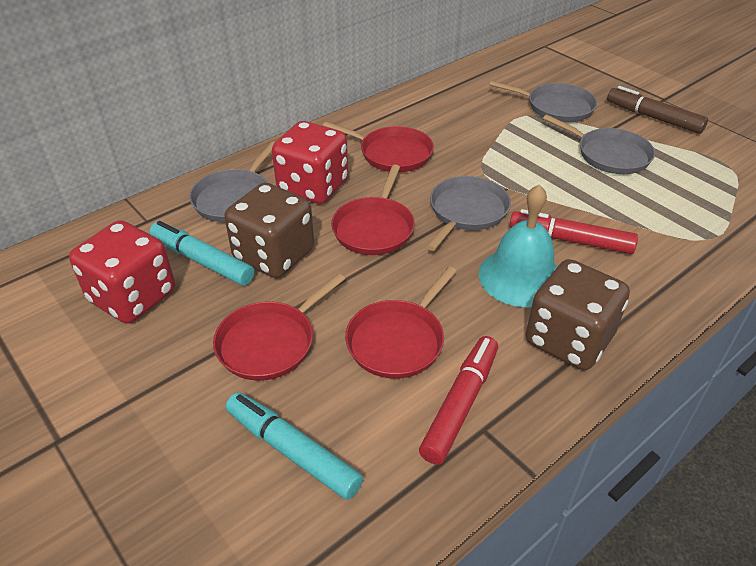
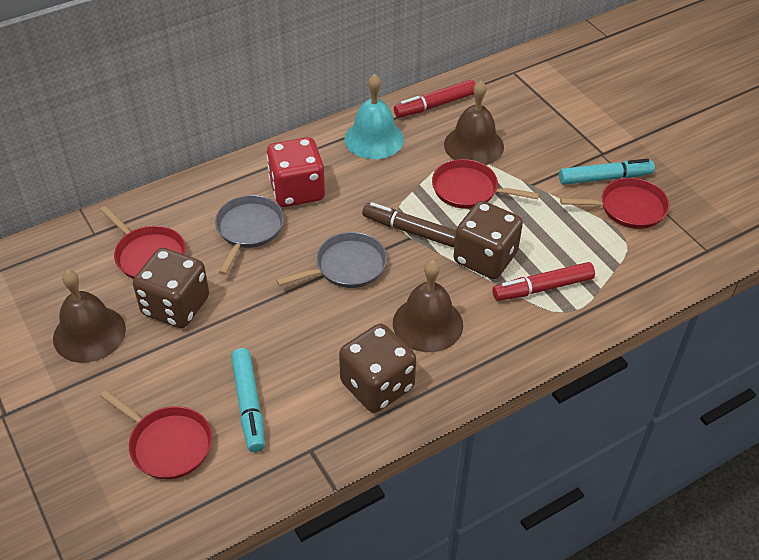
brown bell: none = 0 -> [53,270,126,363] [393,260,463,352] [444,81,504,165] = 3
brown dice: [224,183,314,278] [526,259,630,370] = 2 -> [133,248,209,328] [339,324,416,413] [453,201,523,279] = 3
grey pan: [190,141,275,222] [426,176,511,251] [489,81,597,123] [543,115,655,174] = 4 -> [215,195,284,275] [276,232,387,288] = 2
red dice: [69,220,175,323] [272,121,348,204] = 2 -> [266,137,325,207] = 1

